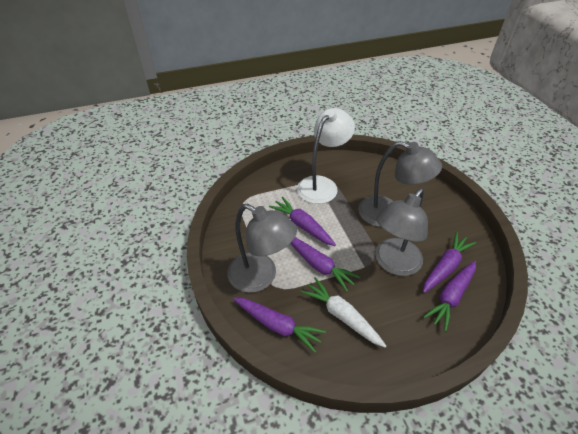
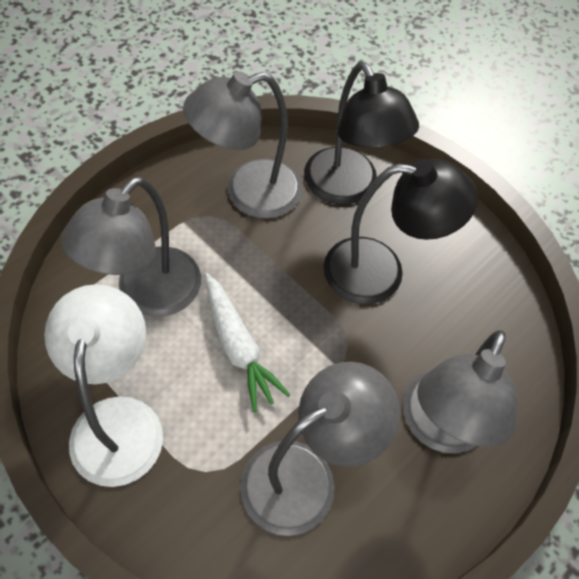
black lamp: none = 0 -> [304,62,419,204] [323,159,478,304] = 2
grey lamp: [227,203,297,293] [358,141,442,227] [375,188,428,276] = 3 -> [61,177,201,317] [183,71,302,218] [240,362,400,536] [403,330,518,453] = 4
purple carrot: [233,298,326,353] [269,197,336,246] [290,237,360,292] [423,232,476,293] [423,261,476,332] = 5 -> none = 0

